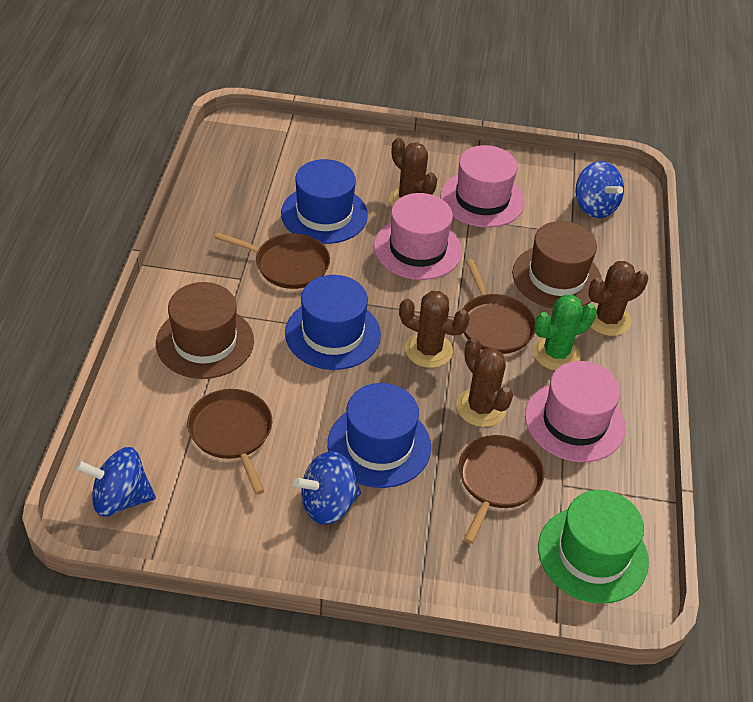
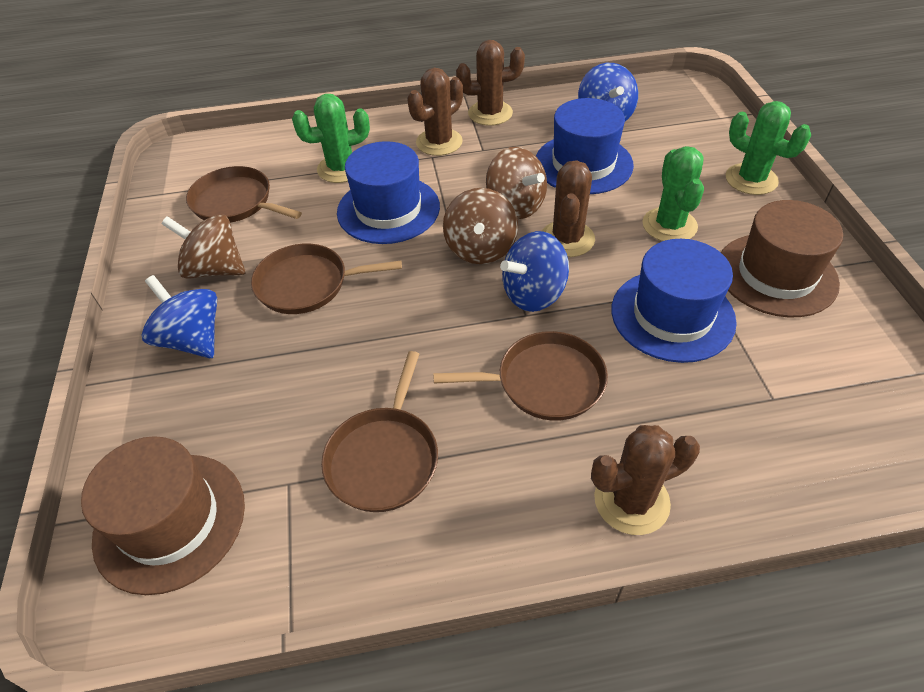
brown spinning top: none = 0 -> [161,214,246,279] [443,188,518,264] [486,147,547,219] = 3
green cactus: [533,295,597,371] = 1 -> [292,94,370,183] [642,146,704,241] [725,101,811,195] = 3
green hat: [538,490,649,604] = 1 -> none = 0
pink hat: [374,193,462,280] [440,145,525,228] [525,361,626,462] = 3 -> none = 0

